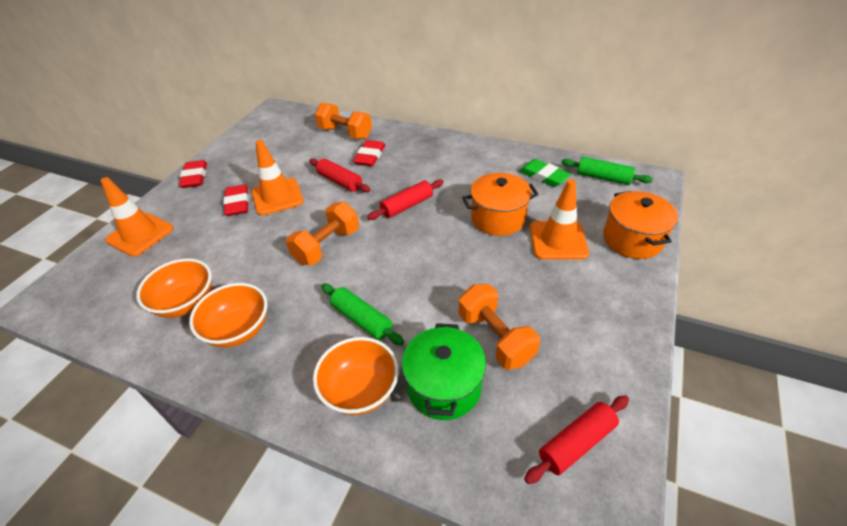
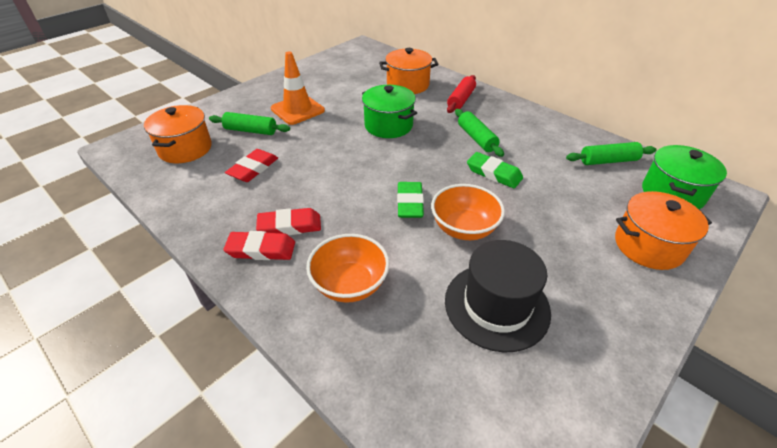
black hat: none = 0 -> [445,240,551,352] = 1
green eraser: [519,159,571,187] = 1 -> [397,182,424,218] [467,152,523,188] = 2
green pot: [402,323,486,420] = 1 -> [362,85,417,138] [642,145,727,209] = 2
green rolling pin: [321,284,404,345] [561,157,653,185] = 2 -> [209,112,290,135] [455,109,504,157] [566,142,656,165] = 3
orange bowl: [136,259,212,318] [189,283,268,347] [313,337,399,415] = 3 -> [306,234,390,303] [431,184,505,240] = 2
orange dumbbell: [286,202,359,265] [315,103,372,139] [459,284,540,370] = 3 -> none = 0
orange pot: [462,173,539,236] [603,191,678,259] = 2 -> [144,105,212,163] [379,48,439,94] [615,191,712,270] = 3
orange traffic cone: [100,177,174,257] [252,140,304,216] [530,179,589,260] = 3 -> [271,51,325,125] = 1
red rolling pin: [309,158,370,192] [367,179,444,220] [524,395,629,484] = 3 -> [447,75,476,113] = 1

